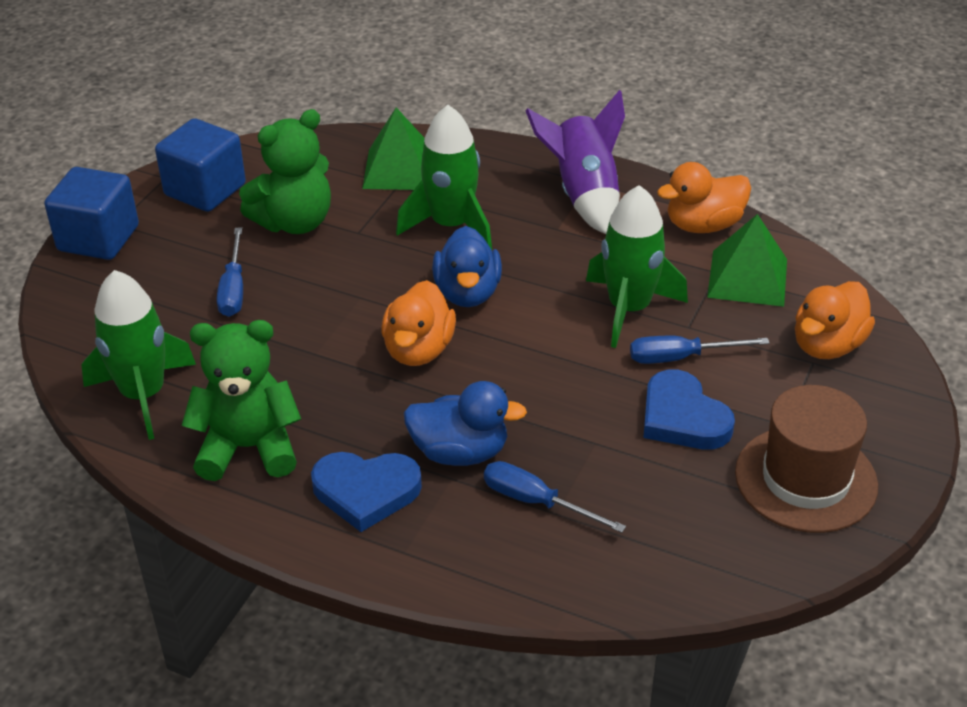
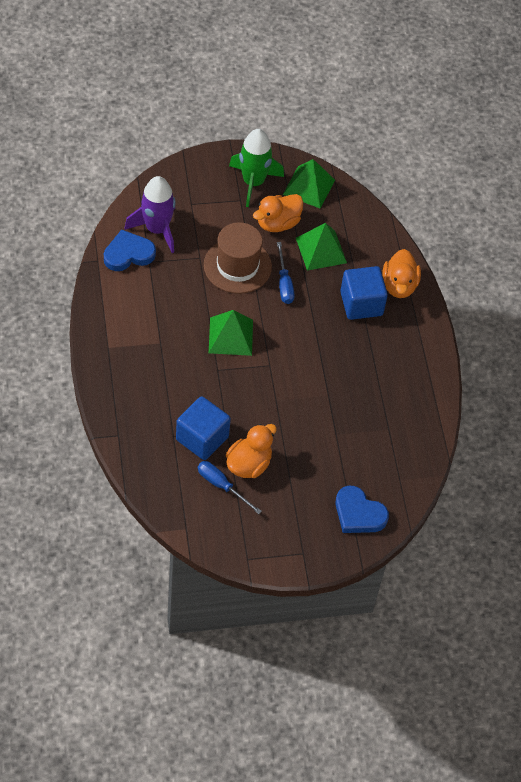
blue duck: [404,381,527,466] [432,226,502,307] = 2 -> none = 0
blue screwdriver: [217,227,243,317] [484,461,626,533] [630,336,769,364] = 3 -> [198,461,262,514] [277,242,295,304] = 2
green pyramid: [362,107,425,190] [707,214,787,307] = 2 -> [209,310,253,356] [283,159,335,209] [296,223,347,271] = 3
green rocket: [81,270,196,440] [396,105,492,250] [586,185,688,348] = 3 -> [229,129,284,207] = 1
green teddy bear: [182,320,301,481] [239,109,331,234] = 2 -> none = 0

